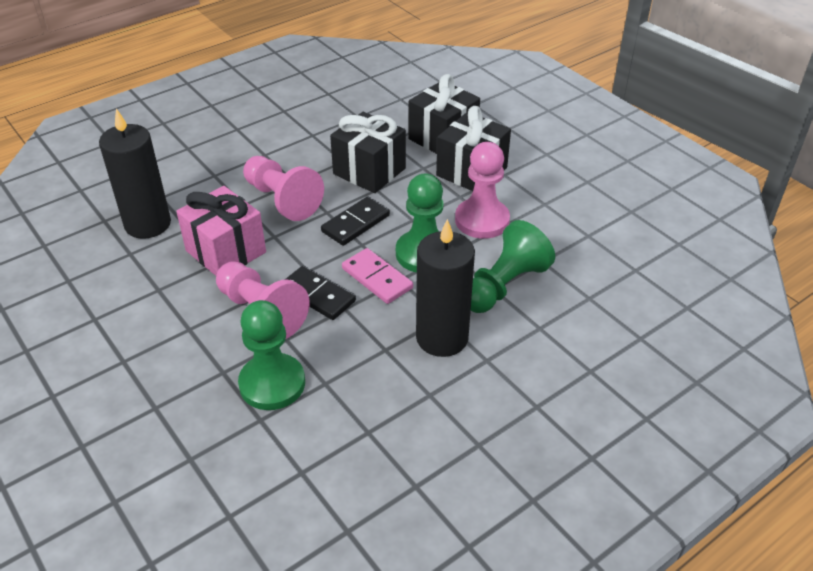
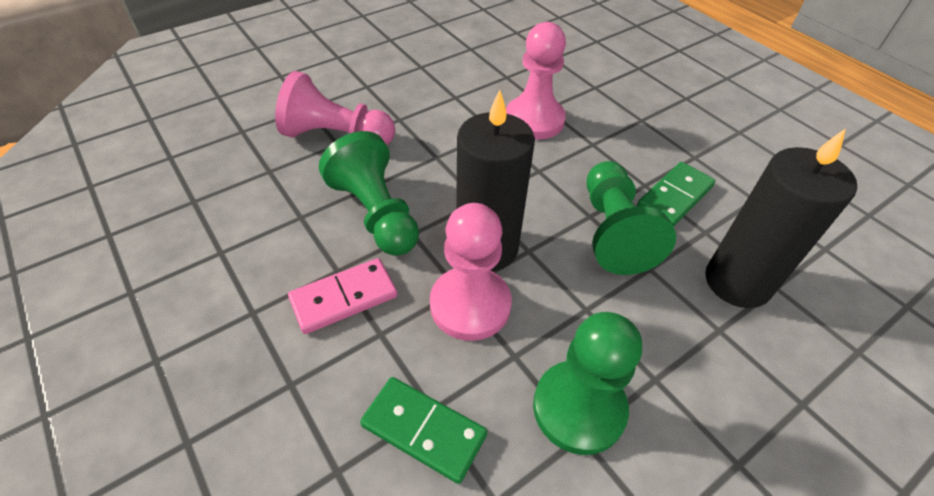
black domino: [285,266,356,320] [321,196,390,246] = 2 -> none = 0
black gift: [330,112,406,193] [408,74,480,154] [436,106,511,191] = 3 -> none = 0
green domino: none = 0 -> [360,377,487,484] [637,162,715,227] = 2
pink gift: [176,186,266,276] = 1 -> none = 0

